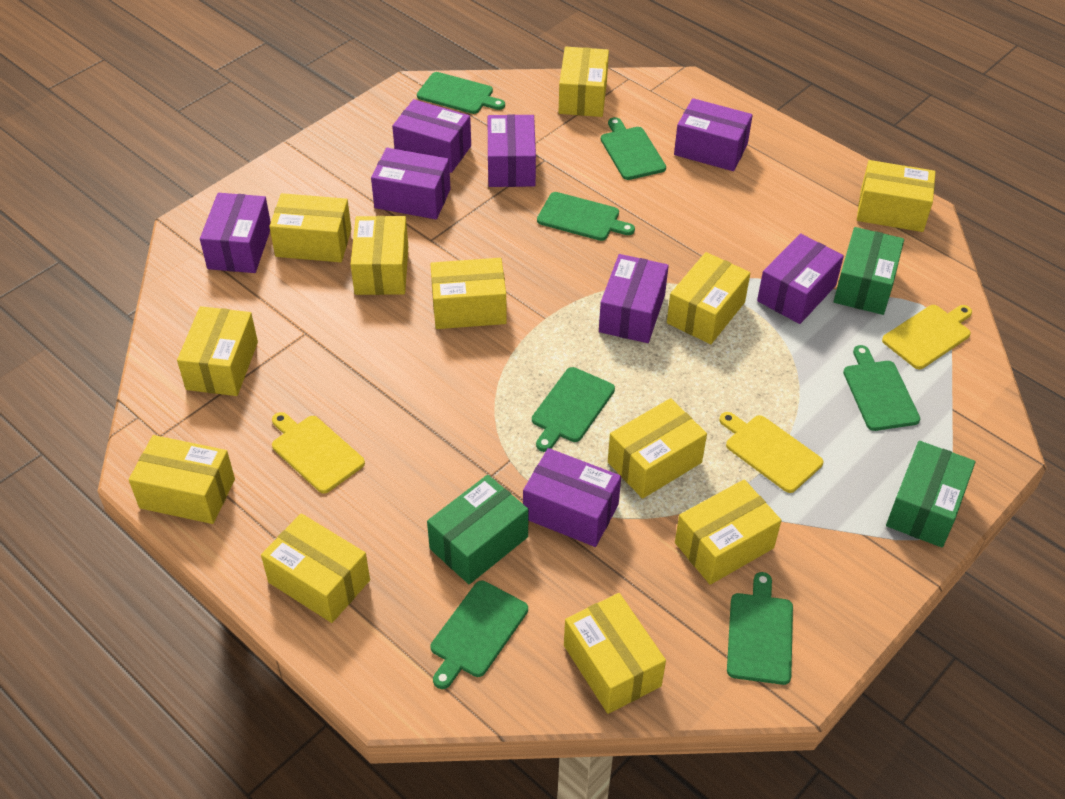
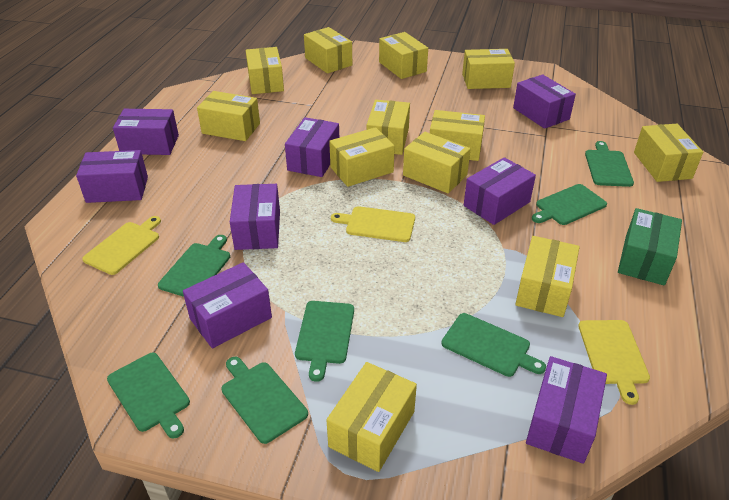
green box: [427,475,529,584] [834,227,904,315] [886,441,975,547] = 3 -> [618,208,682,285] = 1

